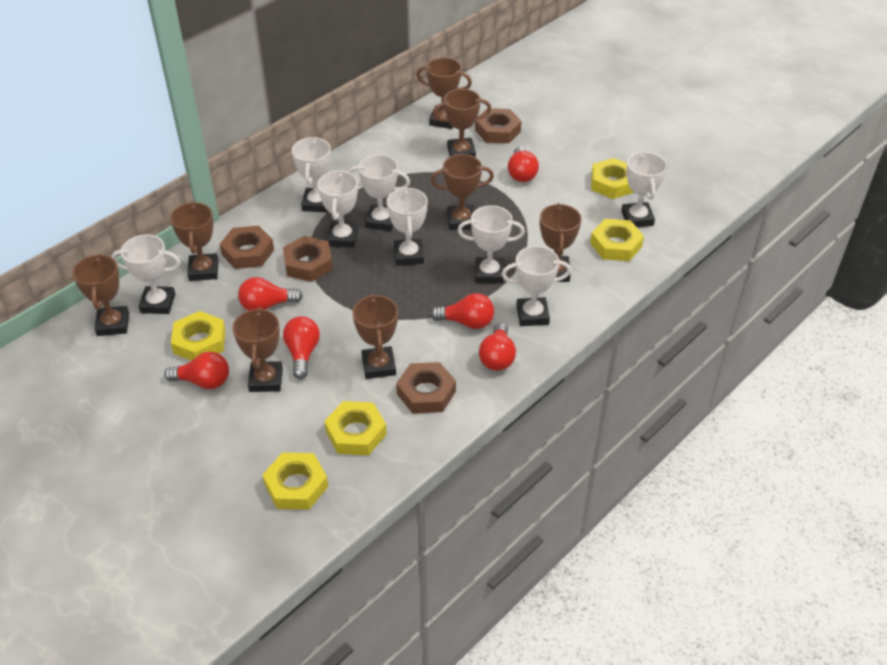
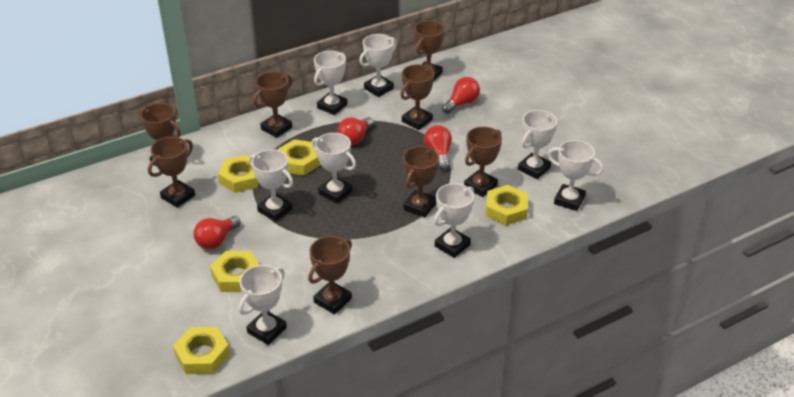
brown nut: [220,225,274,269] [283,236,333,282] [396,362,456,414] [475,108,522,143] = 4 -> none = 0
red light bulb: [164,352,229,390] [238,277,303,311] [283,316,320,379] [431,293,494,329] [479,323,516,371] [508,147,539,182] = 6 -> [194,216,241,249] [337,117,374,145] [424,125,452,170] [442,77,480,114] = 4

